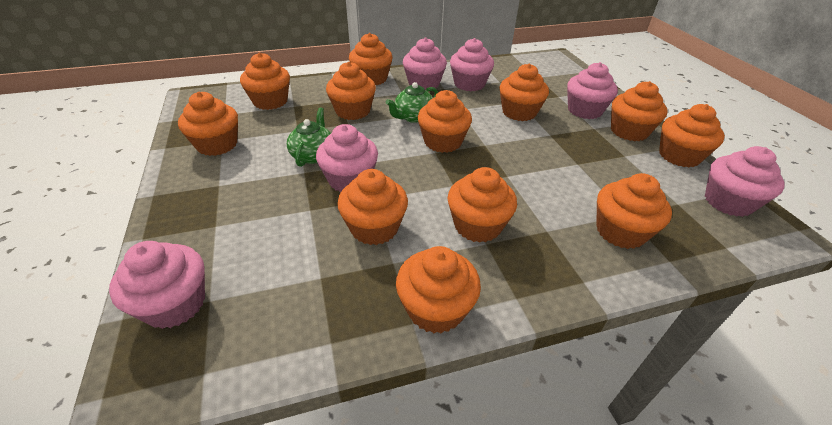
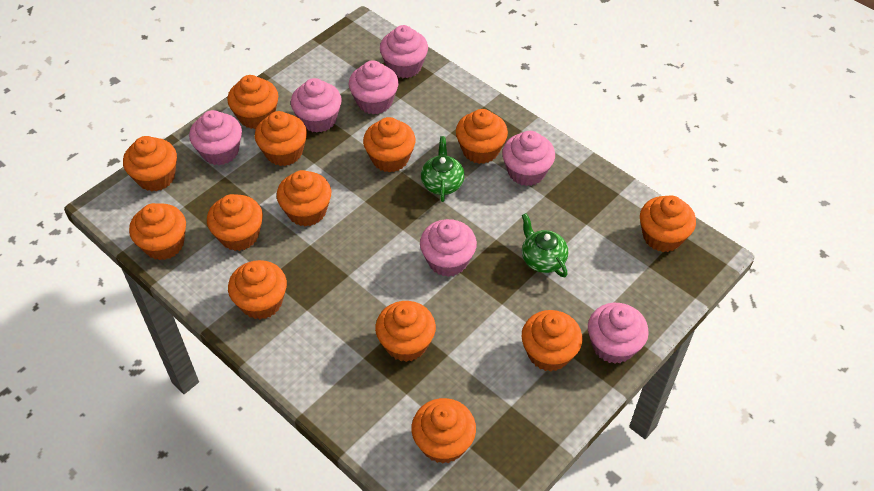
orange cupcake: [178,92,238,156] [240,53,290,110] [326,62,376,120] [337,169,408,245] [349,33,393,85] [396,246,481,334] [418,90,472,153] [447,167,517,243] [500,64,549,121] [597,173,672,249] [611,81,668,141] [659,104,725,167] = 12 -> [123,136,177,192] [129,203,186,260] [207,194,263,251] [227,75,278,129] [228,260,287,319] [255,111,307,166] [277,170,331,227] [363,117,416,172] [375,301,436,362] [411,398,476,464] [456,109,508,164] [522,310,582,372] [640,195,696,252] = 13
pink cupcake: [109,241,205,329] [316,124,378,192] [403,38,447,91] [450,38,494,91] [567,62,618,119] [705,146,785,217] = 6 -> [189,110,242,165] [291,78,342,133] [349,60,399,114] [380,25,428,78] [420,219,477,277] [502,131,555,186] [588,303,649,364] = 7

